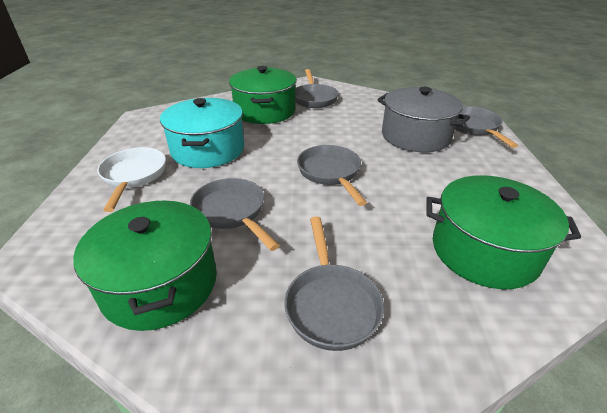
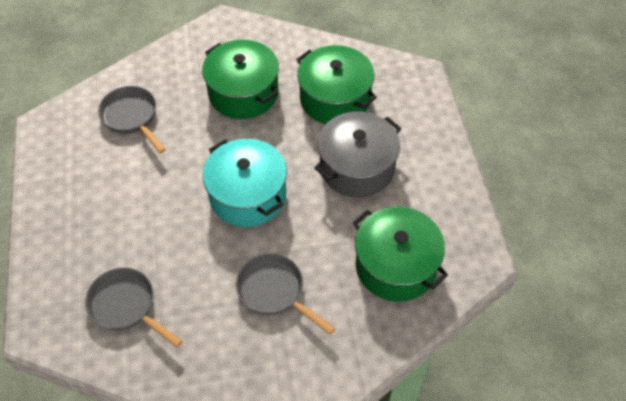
grey pan: [190,178,280,251] [284,217,384,351] [295,69,339,108] [297,145,367,206] [455,106,518,148] = 5 -> [85,268,183,348] [98,86,166,154] [236,253,336,335] = 3
white pan: [97,147,166,212] = 1 -> none = 0

